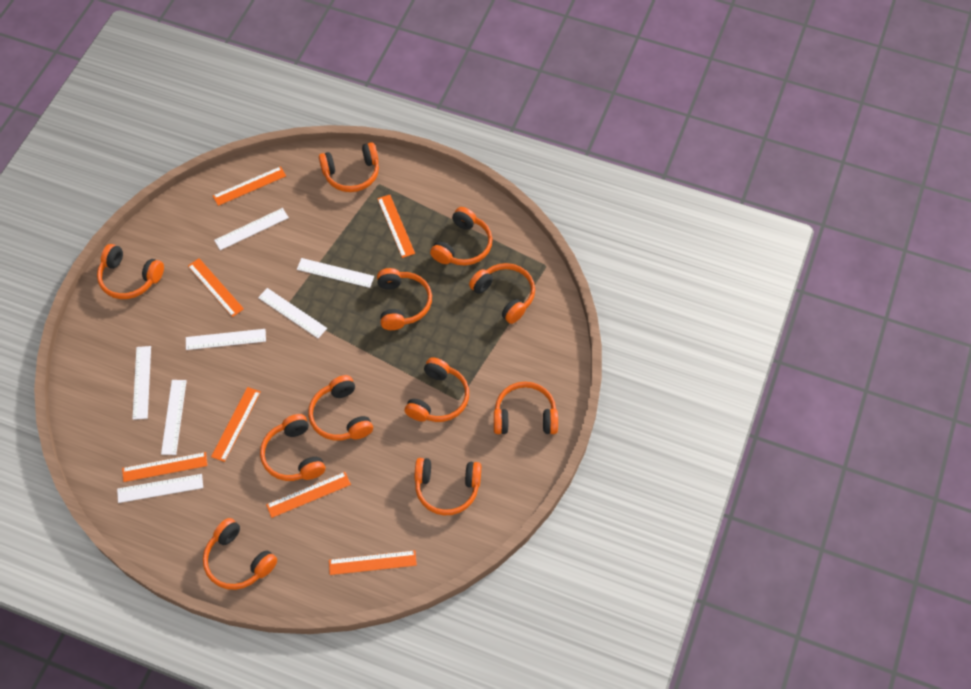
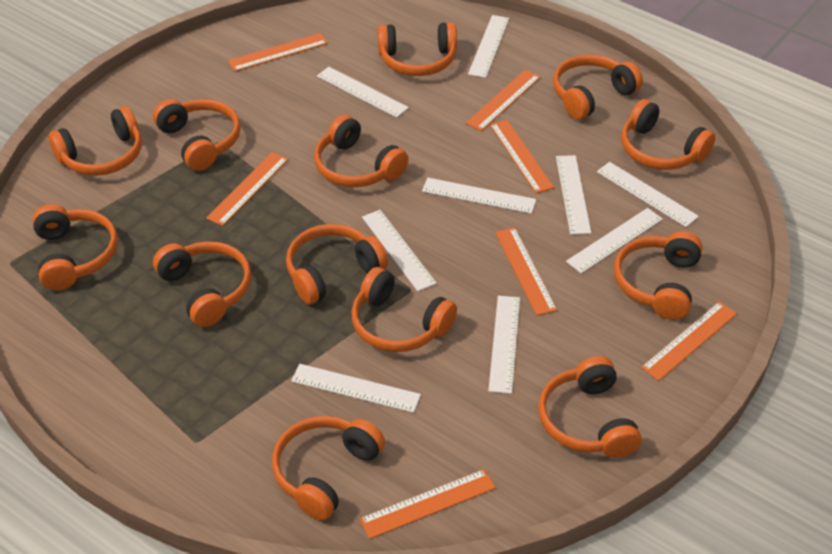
orange headphones: [97,244,164,299] [203,518,277,590] [260,414,325,481] [308,375,373,441] [319,142,379,192] [377,268,432,330] [405,357,469,422] [415,458,481,515] [430,207,493,265] [469,263,535,324] [494,382,558,434] = 11 -> [32,204,118,291] [48,106,142,176] [153,99,241,171] [153,241,251,327] [272,416,385,521] [286,224,388,305] [314,115,408,187] [351,267,457,352] [378,22,457,76] [538,356,642,458] [553,55,643,120] [614,231,703,320] [621,99,715,170] = 13
white ruler: [117,474,203,503] [132,346,151,420] [161,380,187,455] [186,329,266,350] [214,208,289,250] [258,288,327,338] [297,258,374,288] = 7 -> [291,364,421,413] [317,67,409,118] [362,210,437,291] [422,178,536,214] [468,15,509,78] [488,296,520,394] [556,155,591,235] [566,208,663,274] [597,162,699,227] = 9

